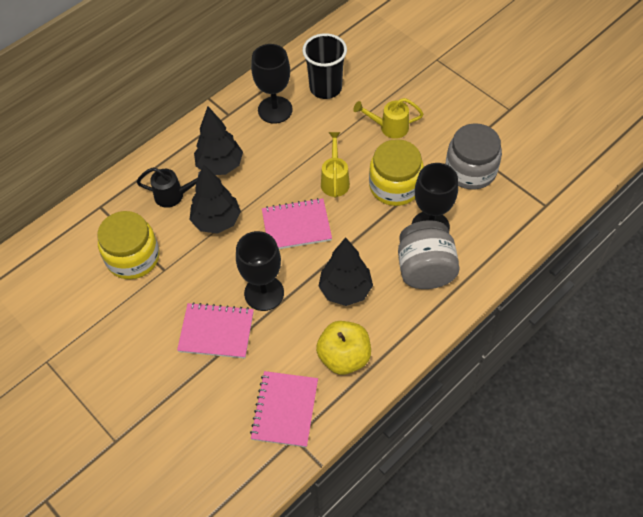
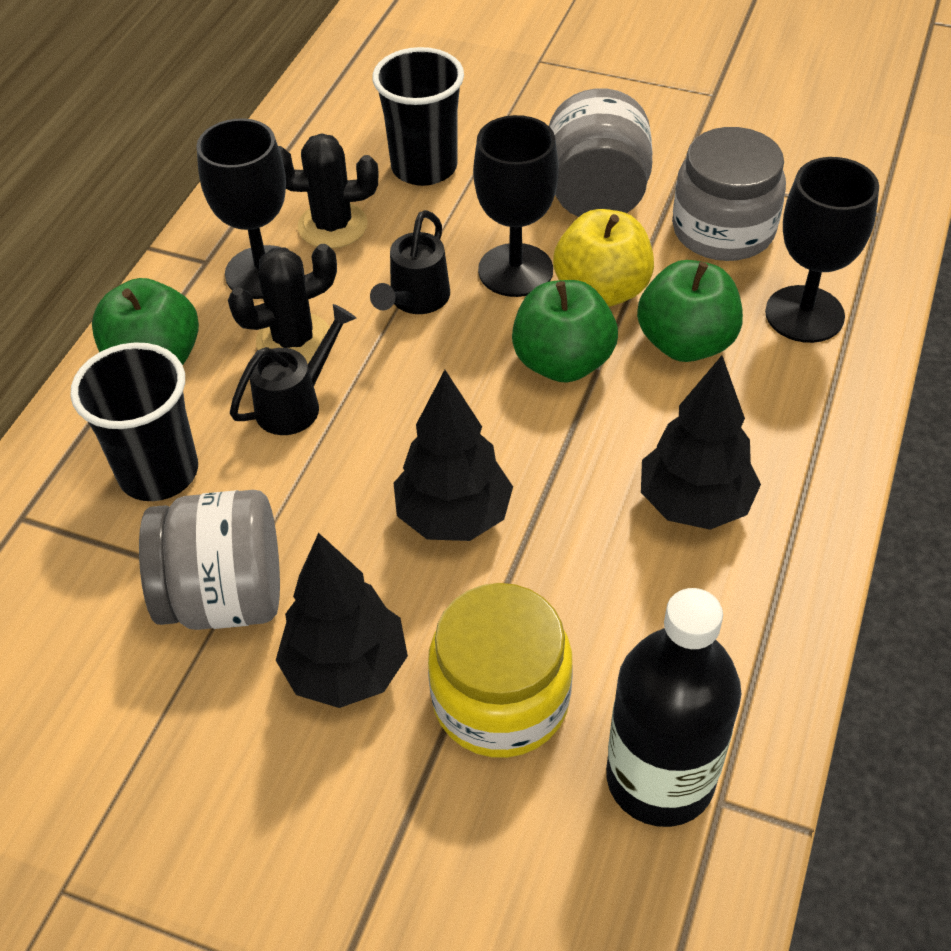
black bottle: none = 0 -> [606,588,741,827] = 1
black cactus: none = 0 -> [228,244,337,364] [278,133,378,249] = 2
black cup: [302,33,347,99] = 1 -> [70,342,198,501] [372,47,464,186] = 2
black watering can: [137,168,201,208] = 1 -> [230,304,357,435] [370,210,450,314] = 2
green apple: none = 0 -> [92,278,199,365] [512,280,618,383] [637,260,743,362] = 3
grey jar: [398,220,459,289] [446,123,502,190] = 2 -> [139,490,280,630] [549,88,652,217] [672,127,786,261] = 3
pink notebook: [177,302,254,358] [250,371,318,447] [262,198,332,249] = 3 -> none = 0
yellow jar: [97,211,160,279] [369,139,424,206] = 2 -> [428,583,573,758] = 1
yellow watering can: [321,132,350,198] [353,98,423,139] = 2 -> none = 0

